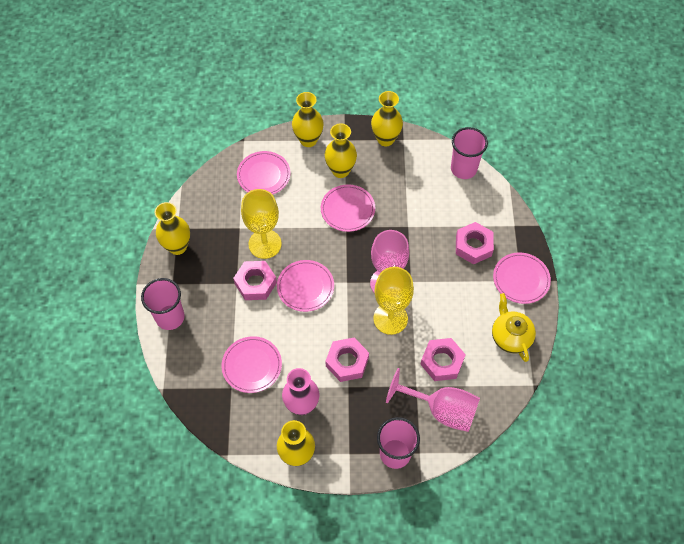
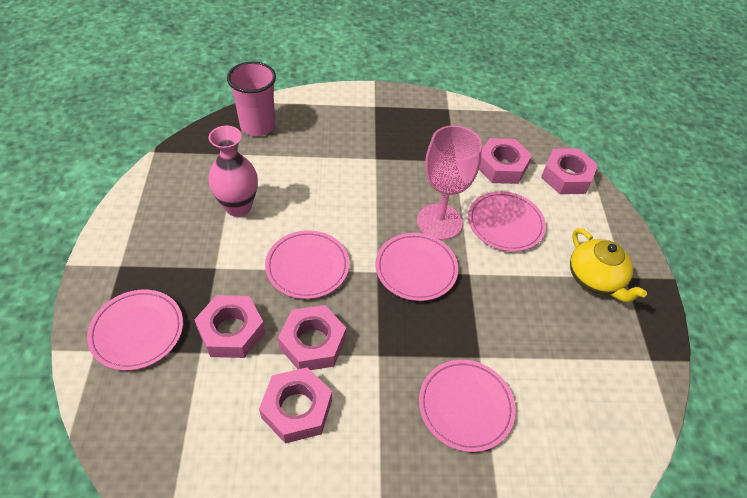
pink cup: [141,278,185,330] [377,417,420,469] [451,127,488,179] = 3 -> [227,61,276,136] = 1
pink goblet: [370,230,409,293] [386,368,480,432] = 2 -> [417,125,482,240] = 1
pink nut: [233,261,277,300] [326,338,369,382] [420,338,466,381] [456,222,494,264] = 4 -> [194,295,265,358] [259,367,332,444] [278,305,346,370] [479,138,532,184] [541,148,598,194] = 5
yellow goblet: [241,189,282,259] [373,267,414,335] = 2 -> none = 0
yellow vase: [155,202,190,255] [277,420,315,466] [292,92,324,147] [325,123,357,178] [371,91,403,146] = 5 -> none = 0

